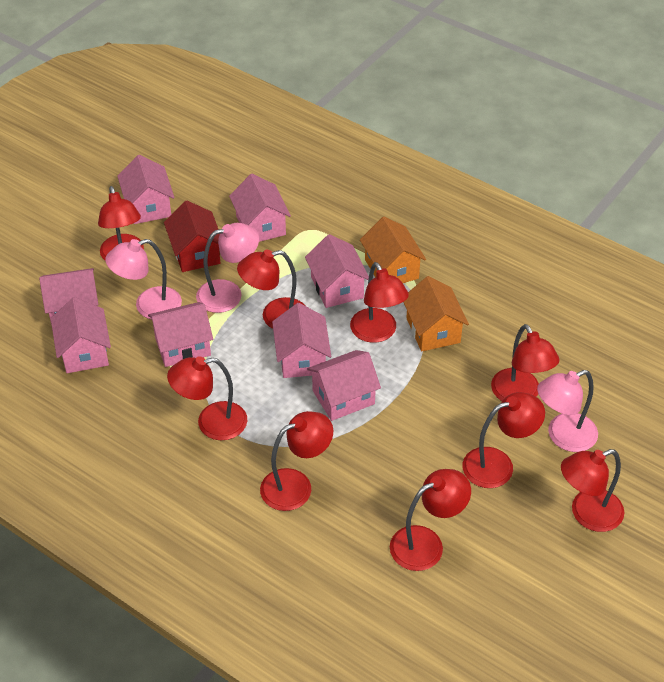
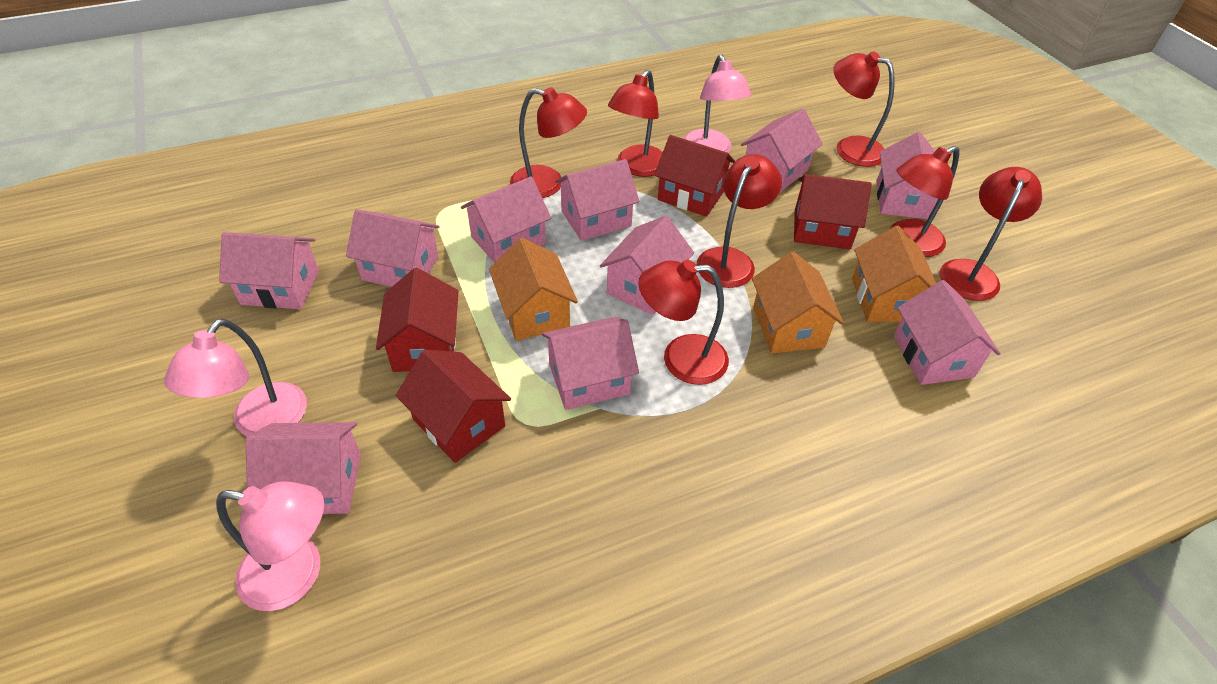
orange house: [360,217,426,283] [404,276,469,352] = 2 -> [489,238,578,341] [752,251,844,353] [852,226,936,322] = 3
pink house: [39,268,99,325] [51,297,111,373] [117,155,175,224] [148,302,213,367] [229,174,291,242] [272,303,331,378] [305,234,369,308] [307,350,381,421] = 8 -> [219,232,319,309] [245,422,361,514] [346,209,440,287] [461,176,551,263] [542,317,639,410] [555,159,639,241] [600,216,694,315] [741,109,823,192] [877,132,938,219] [894,280,1001,385] = 10
red house: [164,201,220,272] = 1 -> [376,268,458,372] [396,349,511,463] [654,135,735,217] [794,174,872,249] = 4
red lamp: [98,186,144,260] [167,356,247,440] [237,250,305,329] [260,411,333,511] [350,262,409,343] [390,469,471,571] [462,392,545,488] [491,324,560,401] [561,449,624,532] = 9 -> [510,87,587,198] [608,70,663,177] [638,260,729,385] [697,154,782,288] [833,51,895,167] [890,146,959,257] [940,167,1042,301] = 7

